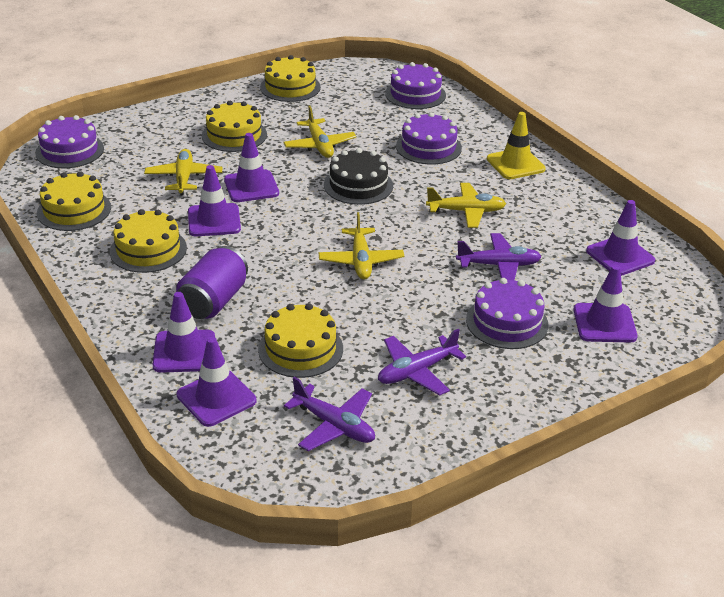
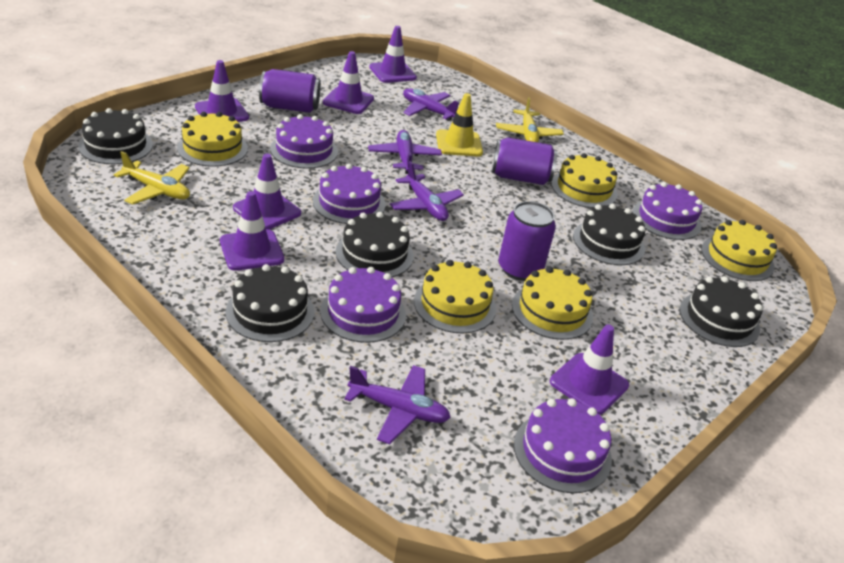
black cake: [324,148,393,205] = 1 -> [78,108,153,164] [226,264,315,342] [335,212,414,277] [573,204,645,265] [680,276,763,347] = 5
purple cake: [35,115,104,168] [385,62,446,109] [396,112,462,165] [466,278,548,349] = 4 -> [270,114,338,169] [313,164,385,224] [320,267,406,343] [514,398,612,493] [632,182,702,240] = 5
purple can: [176,246,248,319] = 1 -> [259,69,321,113] [492,137,557,185] [498,201,556,281] = 3
purple plane: [284,377,375,451] [378,329,466,395] [456,233,542,280] = 3 -> [344,365,451,444] [368,130,442,174] [390,161,464,221] [403,88,459,121] = 4
yellow plane: [144,149,222,195] [283,106,356,158] [319,212,404,280] [426,183,506,228] = 4 -> [114,151,190,205] [496,97,564,142] = 2

